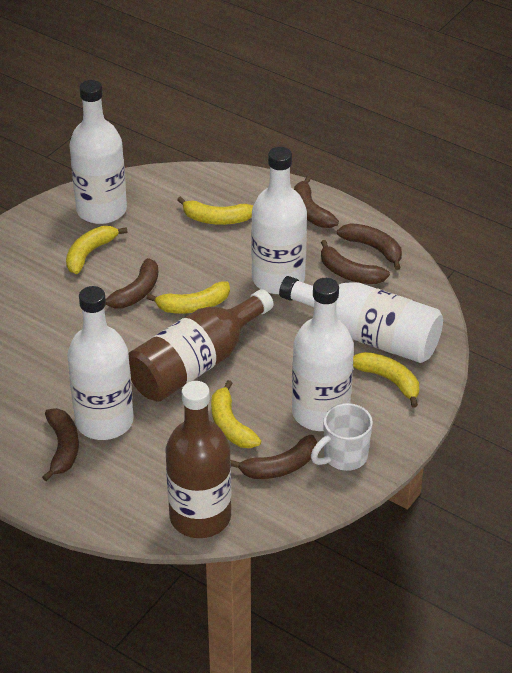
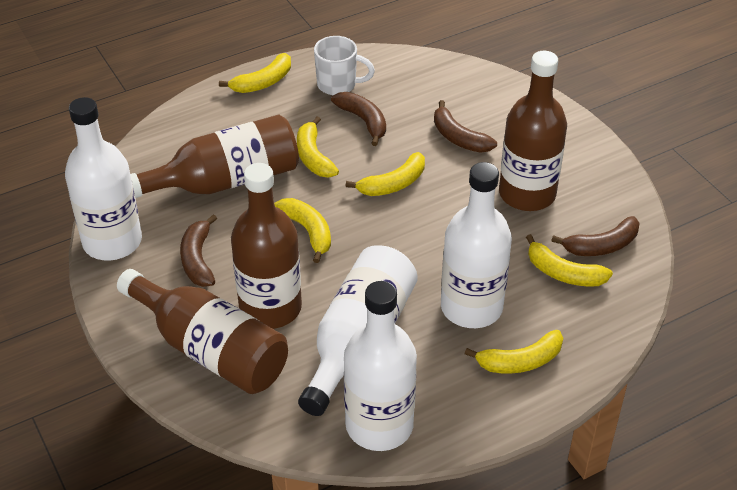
brown banana: [42,408,79,481] [106,258,158,308] [230,435,317,479] [294,176,339,228] [321,240,390,284] [337,223,402,270] = 6 -> [180,215,217,287] [331,92,386,146] [434,100,497,153] [551,216,640,256] = 4
brown bottle: [129,289,274,401] [166,381,231,538] = 2 -> [117,269,288,394] [130,115,299,198] [231,163,302,329] [499,51,567,211] = 4
white bottle: [67,286,134,440] [69,80,127,224] [251,147,307,294] [279,276,443,363] [292,278,354,431] = 5 -> [65,97,142,261] [298,245,418,416] [344,281,417,451] [441,162,512,328] = 4
yellow banana: [66,226,128,274] [146,281,230,314] [177,196,253,225] [211,380,261,448] [353,352,419,407] = 5 -> [219,53,291,93] [274,198,331,263] [297,116,339,177] [345,152,425,196] [464,330,563,374] [526,234,613,287] = 6

